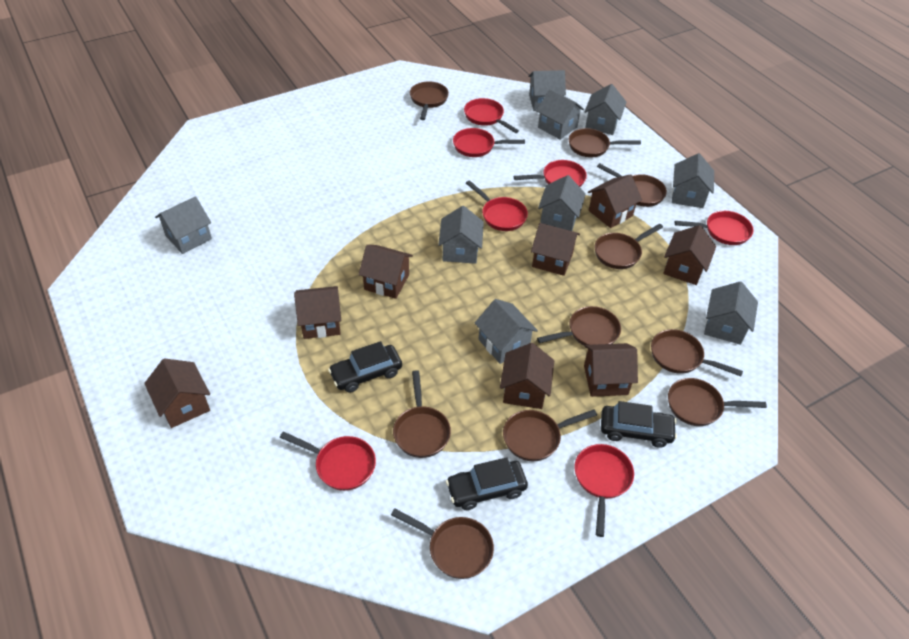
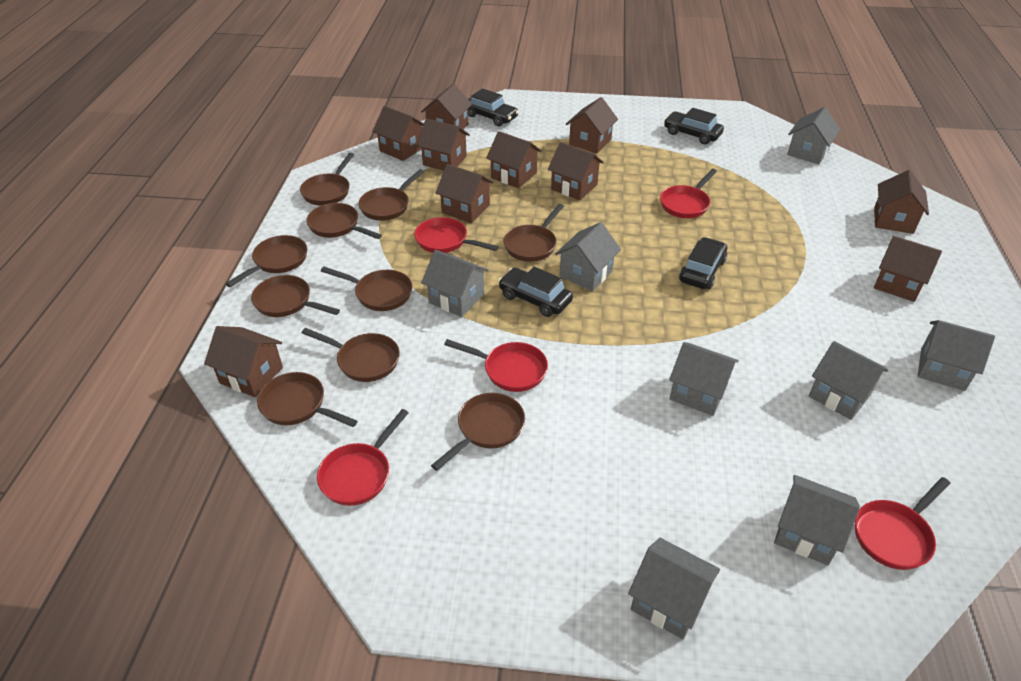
black car: [328,341,402,393] [446,457,528,510] [601,401,677,448] = 3 -> [468,88,519,126] [498,267,573,317] [664,108,724,144] [679,237,727,289] = 4
brown house: [144,358,210,428] [294,286,341,339] [358,245,413,299] [500,343,554,409] [531,223,580,276] [584,343,638,397] [588,174,642,228] [663,225,716,285] = 8 -> [204,326,283,397] [372,106,424,161] [417,119,470,171] [421,84,472,130] [436,164,494,223] [486,131,542,188] [548,142,604,200] [566,97,618,153] [874,170,929,234] [874,236,942,302] = 10
grey house: [155,196,212,254] [438,206,484,264] [475,299,538,364] [529,70,566,111] [536,89,584,140] [538,175,586,231] [584,84,626,135] [672,153,714,208] [704,281,758,345] = 9 -> [421,250,489,317] [555,222,621,291] [628,538,720,639] [669,342,739,416] [774,475,860,565] [787,107,840,164] [809,341,888,420] [918,320,995,391] = 8
red pan: [280,431,376,491] [453,128,525,157] [464,98,519,133] [466,180,528,231] [514,160,587,187] [575,444,634,537] [675,211,753,245] = 7 -> [317,409,409,506] [414,217,499,253] [444,339,548,392] [660,169,717,218] [855,477,950,570] = 5

